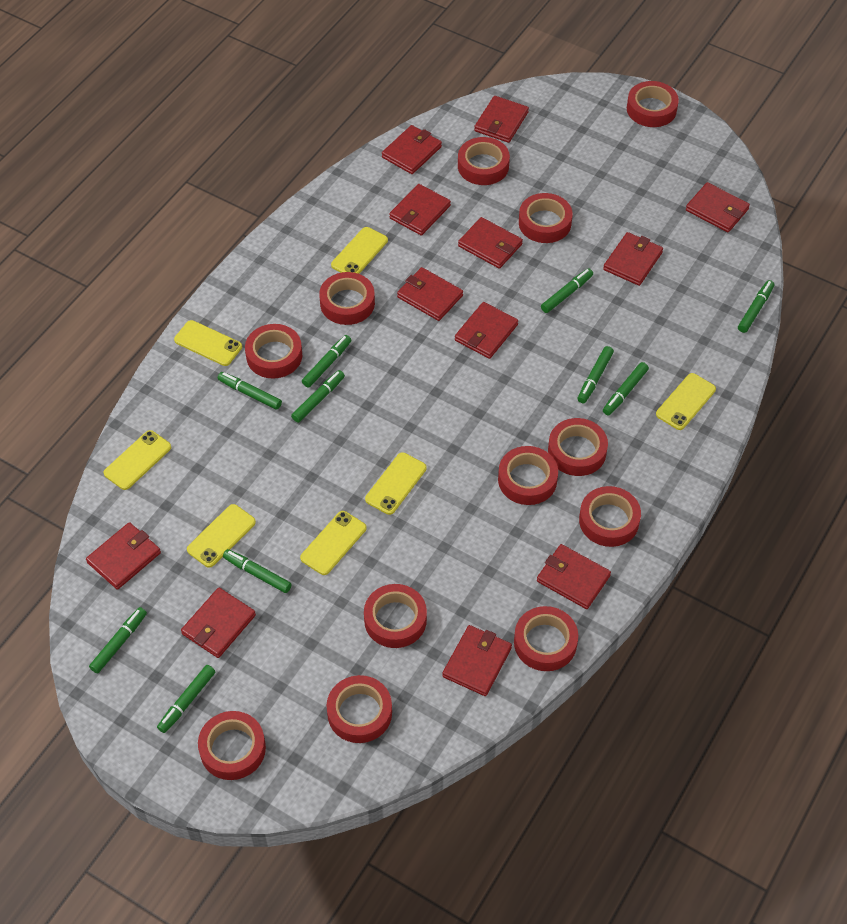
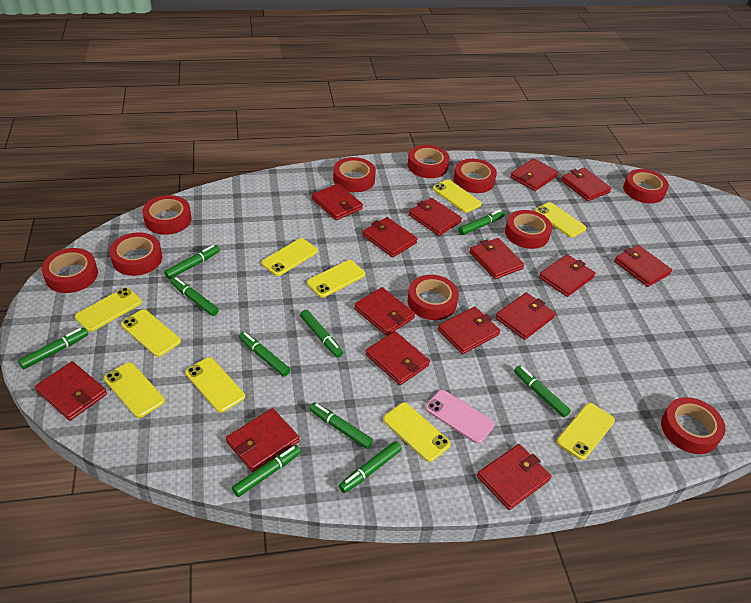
pink phone: none = 0 -> [425,390,495,444] = 1
red tape: [198,711,266,780] [245,324,302,378] [319,272,375,325] [326,675,392,743] [364,584,427,648] [458,137,510,185] [498,446,558,505] [514,606,578,671] [519,193,572,243] [548,418,608,476] [579,486,641,547] [627,81,679,127] = 12 -> [42,248,98,293] [109,232,162,276] [143,195,192,235] [333,157,376,192] [408,145,449,178] [408,275,459,320] [454,159,497,193] [505,210,552,249] [623,169,669,204] [661,397,726,454] = 10
red wallet: [86,522,161,590] [181,588,256,658] [382,125,442,174] [389,184,451,236] [397,267,463,321] [442,625,512,696] [455,302,518,359] [458,217,523,269] [474,96,529,143] [537,544,611,609] [603,232,663,286] [686,182,750,232] = 12 -> [35,361,107,421] [226,408,299,472] [312,183,363,220] [354,287,415,336] [362,217,417,257] [365,331,430,385] [409,198,462,236] [438,307,500,354] [469,238,524,279] [477,444,551,510] [495,292,556,340] [510,158,558,191] [539,254,595,297] [561,168,612,201] [614,245,672,287] = 15
yellow phone: [103,430,171,490] [174,320,242,366] [187,504,256,568] [300,511,367,575] [331,227,388,274] [365,452,427,515] [656,373,716,430] = 7 -> [75,287,142,332] [104,362,165,418] [121,309,181,357] [185,357,245,413] [262,238,318,276] [307,260,365,298] [383,403,451,462] [433,179,481,213] [535,202,586,238] [557,403,615,460] = 10

